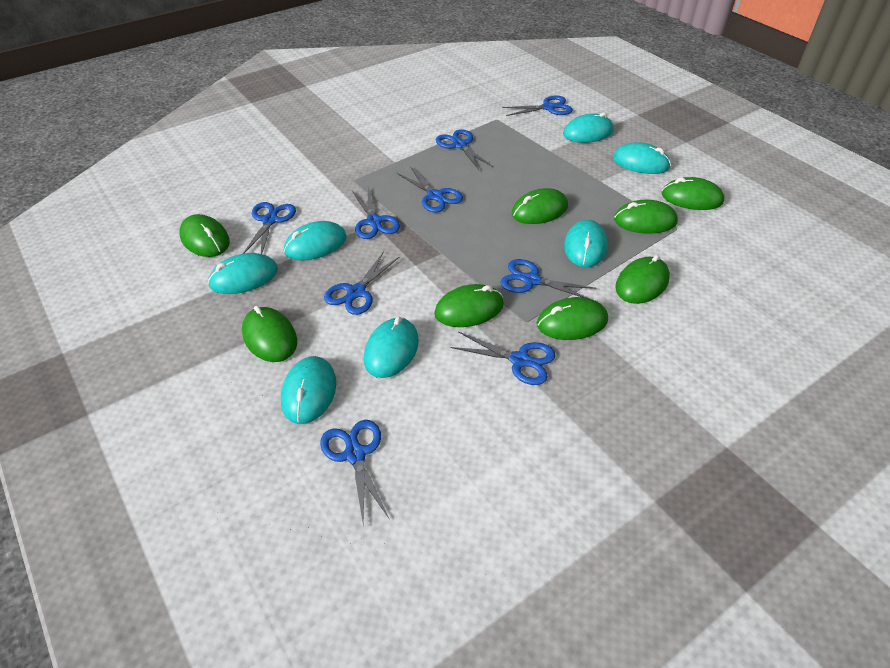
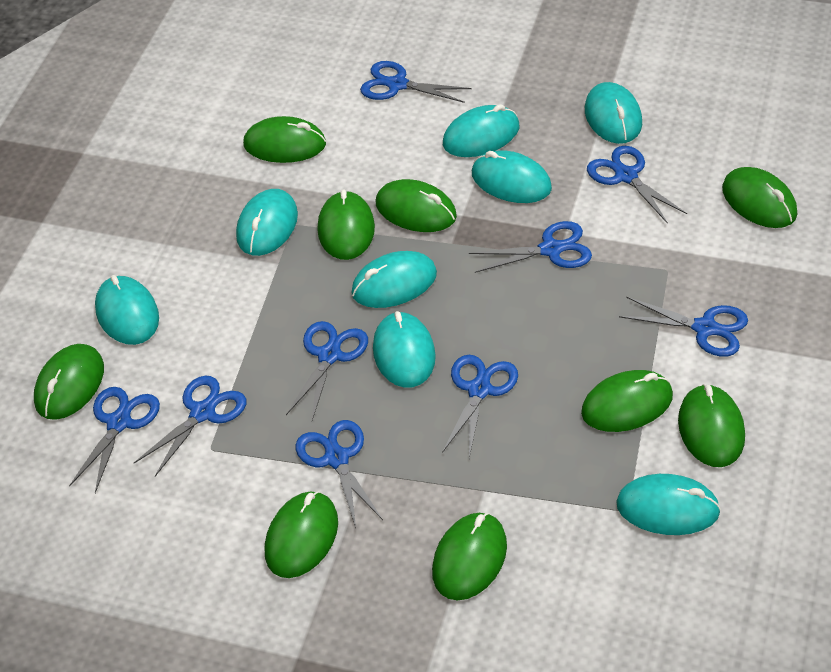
green mouse: [179,214,230,257] [242,306,297,362] [434,284,504,327] [512,188,568,224] [537,297,608,340] [614,200,678,234] [615,255,670,304] [661,177,725,210] = 8 -> [34,344,104,420] [243,116,326,163] [265,491,338,578] [317,189,375,260] [376,179,457,232] [432,513,507,600] [581,370,673,432] [678,384,745,467] [722,167,797,228] = 9
turquoise mouse: [208,253,278,294] [281,356,336,424] [284,221,347,261] [364,317,419,378] [563,112,614,143] [564,220,608,267] [613,142,671,174] = 7 -> [95,275,159,345] [236,189,298,256] [351,251,437,308] [373,311,436,388] [443,104,519,157] [472,150,552,203] [585,82,642,144] [616,474,721,535] = 8

